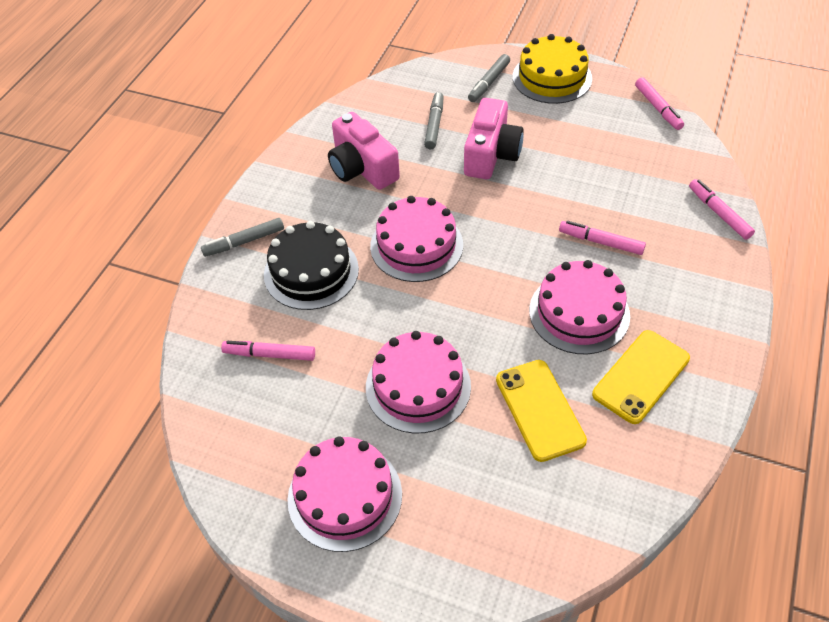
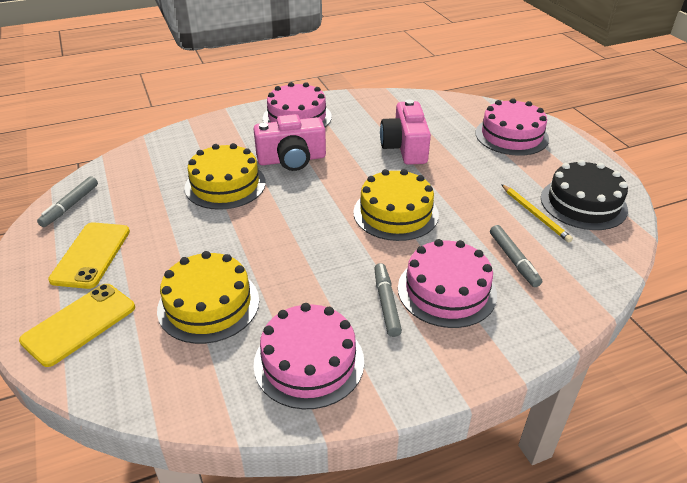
pink marker: [221,341,315,361] [559,221,646,255] [635,77,684,130] [689,179,755,240] = 4 -> none = 0
yellow cake: [513,34,592,104] = 1 -> [157,251,259,344] [184,143,266,210] [353,169,439,241] = 3
yellow pencil: none = 0 -> [501,184,573,242] = 1

